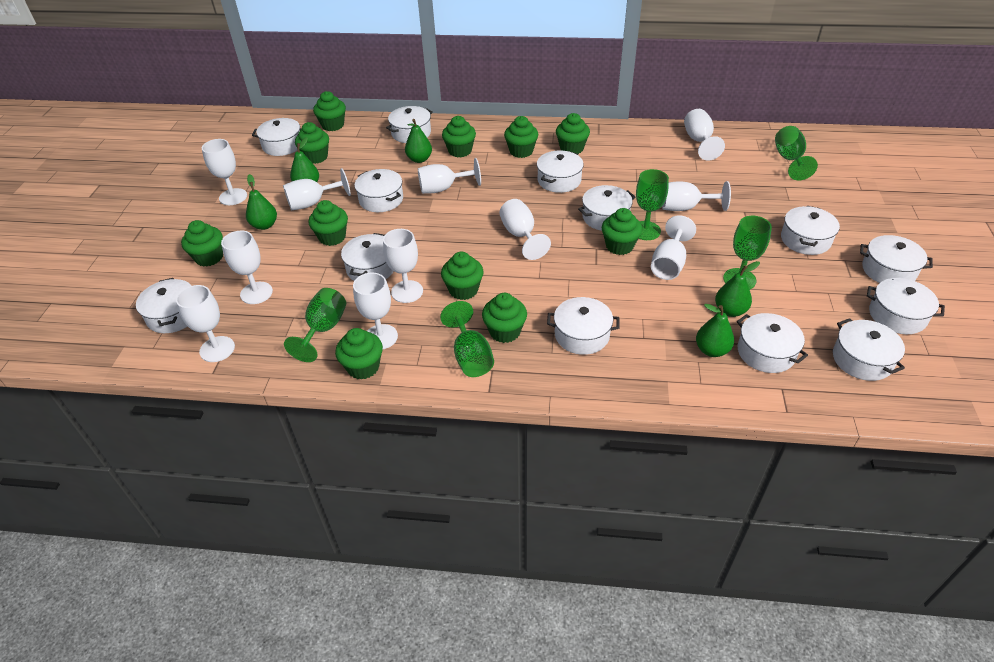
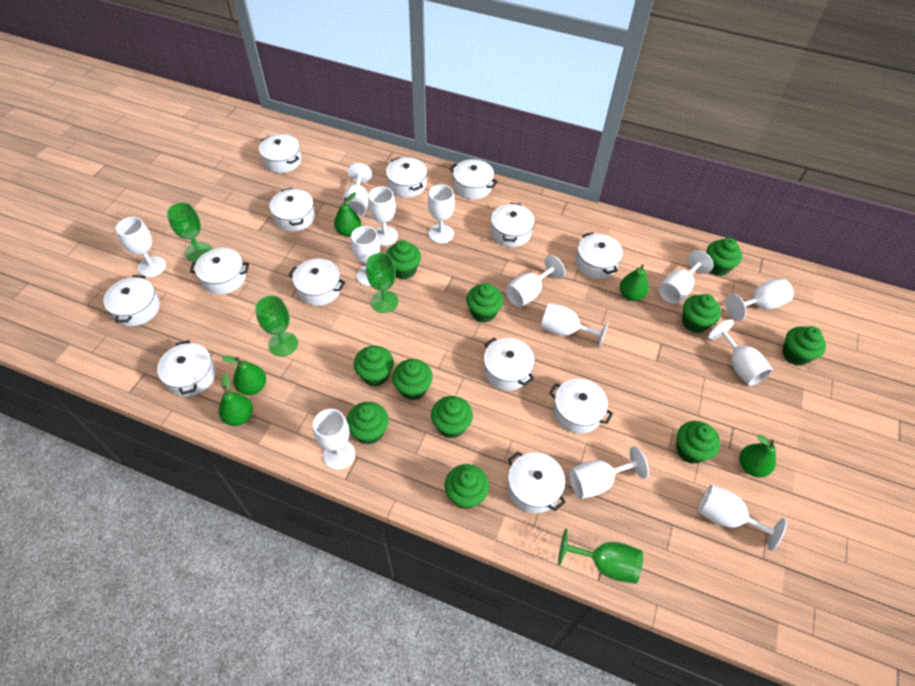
green goblet: [284,288,346,362] [440,301,494,377] [636,169,669,240] [723,216,772,289] [775,126,818,180] = 5 -> [167,202,212,262] [255,295,298,357] [366,253,398,313] [558,529,643,584] = 4
white goblet: [176,285,235,362] [202,139,247,205] [221,231,273,304] [283,168,351,211] [353,273,398,349] [383,229,423,303] [418,158,481,194] [499,199,551,260] [651,215,696,280] [662,181,731,211] [684,109,725,161] = 11 -> [115,217,166,277] [313,409,355,470] [342,163,372,217] [351,226,380,286] [368,187,398,246] [428,184,455,243] [505,255,565,307] [541,303,609,349] [569,446,649,499] [658,250,714,304] [698,485,787,551] [708,319,773,386] [725,278,794,321] = 13

